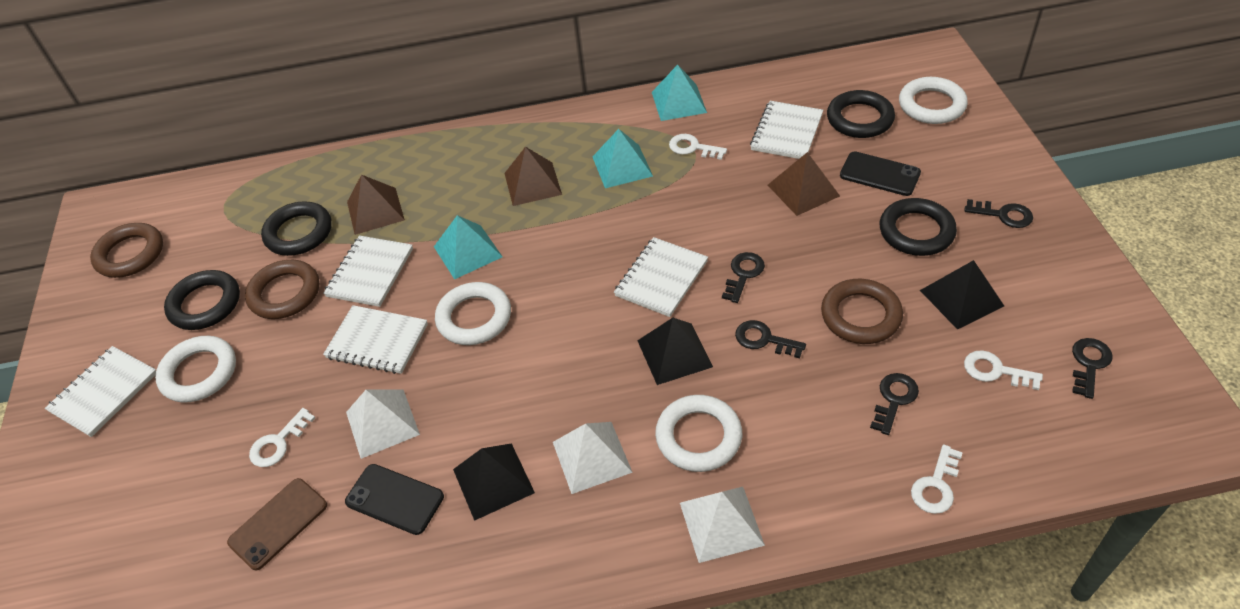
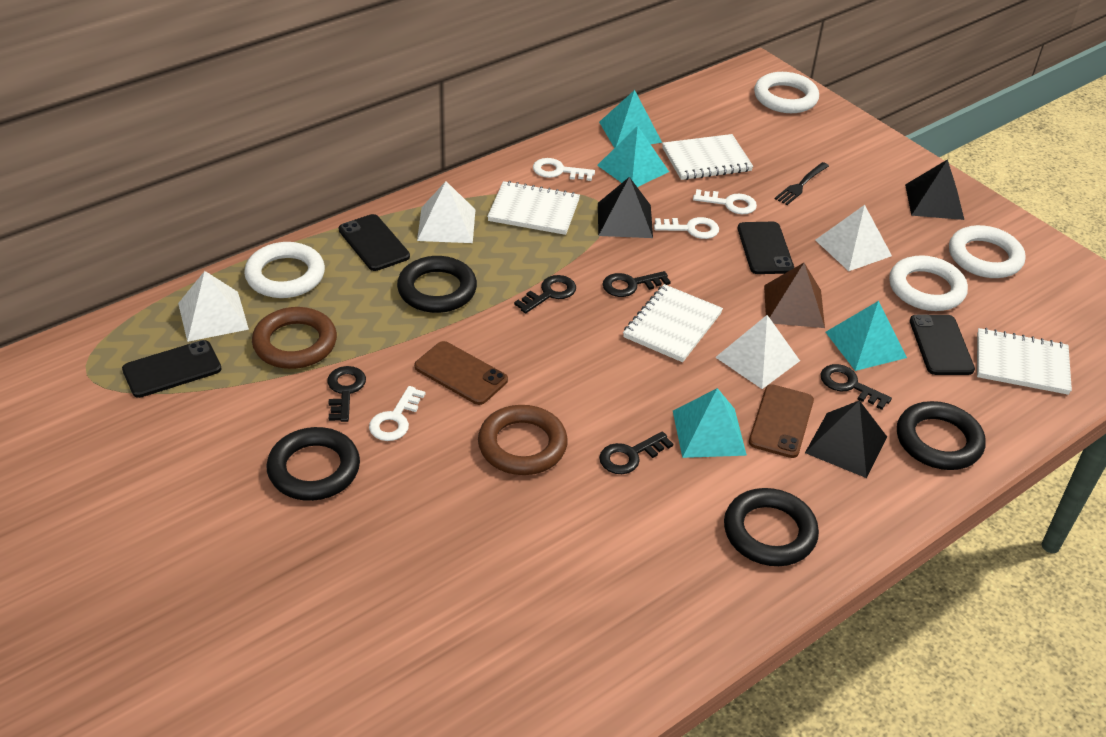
black fork: none = 0 -> [775,162,829,205] = 1
black phone: [345,464,444,535] [840,152,921,196] = 2 -> [122,340,222,398] [339,214,410,271] [738,222,794,274] [910,314,975,375] = 4
brown phone: [227,478,327,570] = 1 -> [414,341,508,405] [749,384,814,458] = 2
brown pyramid: [347,174,405,235] [504,147,562,206] [768,152,840,216] = 3 -> [764,263,825,328] = 1
brown ring: [90,223,163,278] [245,260,319,319] [821,279,903,344] = 3 -> [252,307,337,369] [478,405,568,475] = 2
turquoise pyramid: [434,215,502,279] [592,129,653,188] [652,65,707,121] = 3 -> [597,126,669,187] [599,90,662,148] [673,388,747,458] [826,301,907,371] = 4
white notebook: [45,346,156,437] [323,235,413,307] [323,305,428,374] [614,237,708,317] [750,101,823,159] = 5 -> [487,181,580,235] [623,284,723,362] [662,134,753,180] [977,328,1072,395] = 4
white pyramid: [346,389,420,459] [553,422,633,494] [680,487,765,563] = 3 -> [178,271,249,342] [417,181,475,243] [715,315,800,389] [815,205,892,271] = 4

